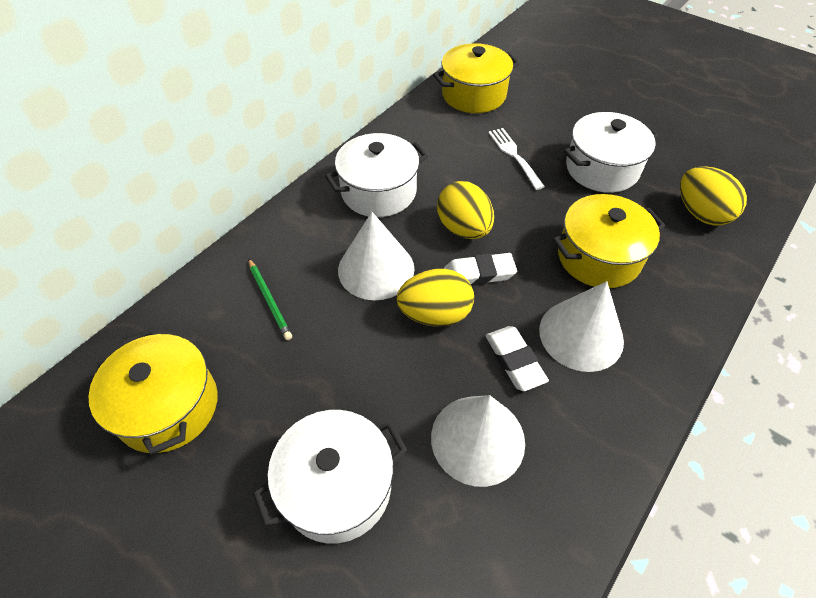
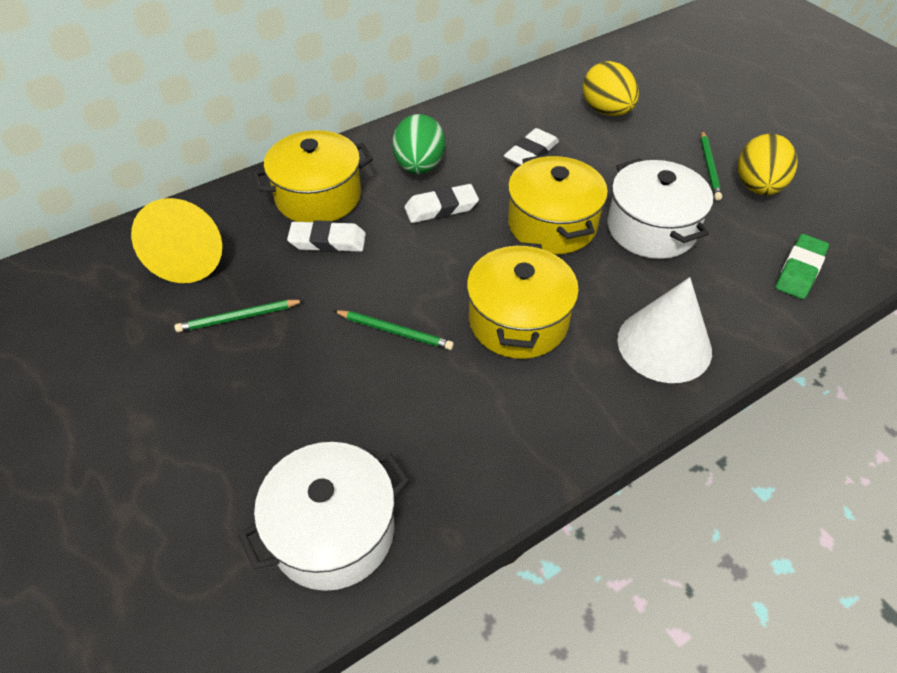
green egg: none = 0 -> [392,114,445,174] = 1
green eraser: none = 0 -> [776,234,829,299] = 1
green pencil: [248,258,292,340] = 1 -> [174,300,305,332] [333,310,454,350] [701,131,722,201] = 3
white cone: [338,212,415,300] [431,395,525,487] [539,281,624,372] = 3 -> [617,277,712,383] = 1
white eraser: [444,253,517,286] [486,326,549,391] = 2 -> [287,220,366,252] [404,184,479,223] [504,128,559,166] = 3
white fork: [488,128,545,190] = 1 -> none = 0
white pot: [253,410,407,544] [325,133,428,217] [564,112,658,193] = 3 -> [238,442,410,591] [607,158,713,259] = 2
yellow cone: none = 0 -> [131,198,222,283] = 1
yellow egg: [397,269,474,327] [437,181,494,239] [680,166,747,226] = 3 -> [583,61,639,116] [738,134,798,195] = 2

